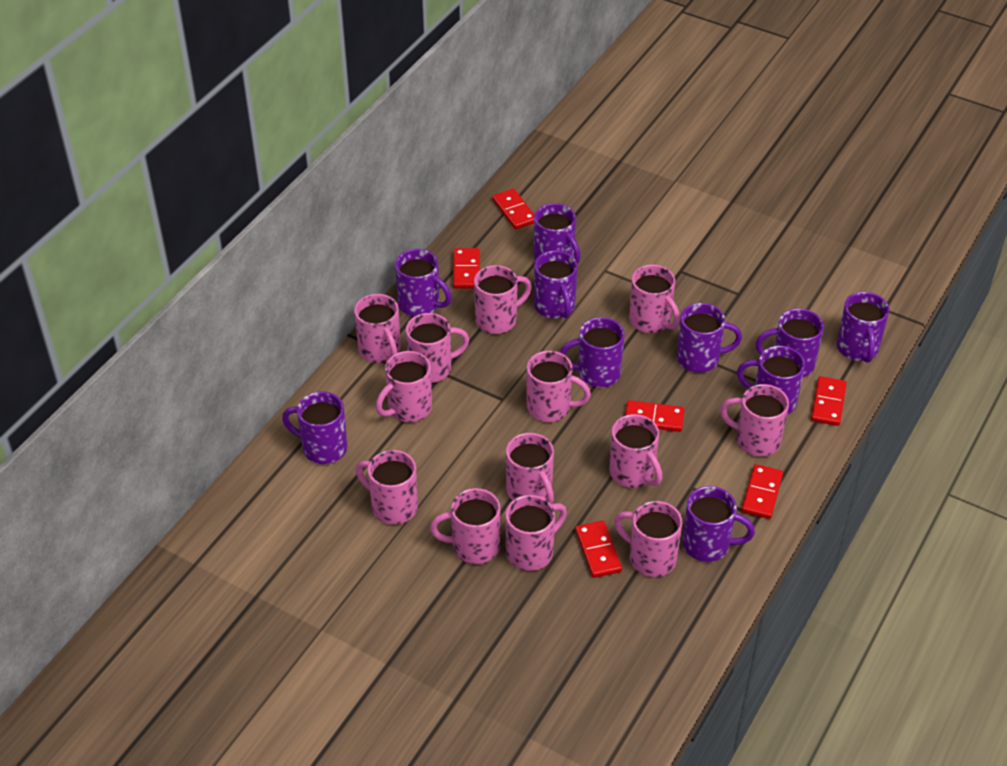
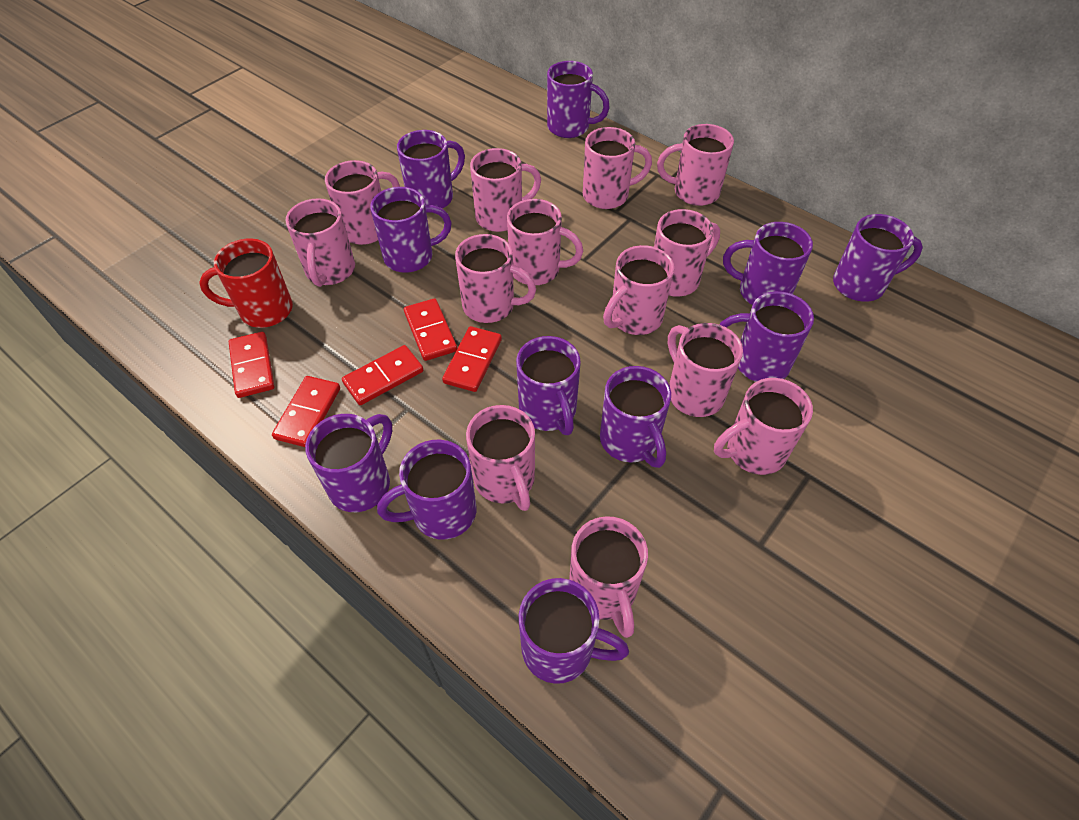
purple mug: [282,391,348,464] [395,249,452,317] [534,203,581,264] [534,251,577,319] [560,317,625,387] [677,303,742,373] [682,486,755,562] [737,346,805,415] [756,308,824,377] [837,292,889,363] = 10 -> [305,414,392,512] [370,187,452,273] [377,440,476,540] [397,130,465,209] [516,336,581,435] [519,578,629,684] [547,61,610,138] [600,366,671,468] [719,291,814,382] [723,222,813,305] [833,214,923,302] = 11
red domino: [453,248,480,289] [492,189,534,230] [575,520,622,578] [625,400,685,432] [742,464,783,519] [811,376,847,426] = 6 -> [229,332,274,398] [272,376,340,447] [342,345,423,405] [404,298,457,361] [442,326,502,392] = 5
red mug: none = 0 -> [199,239,293,328] = 1

